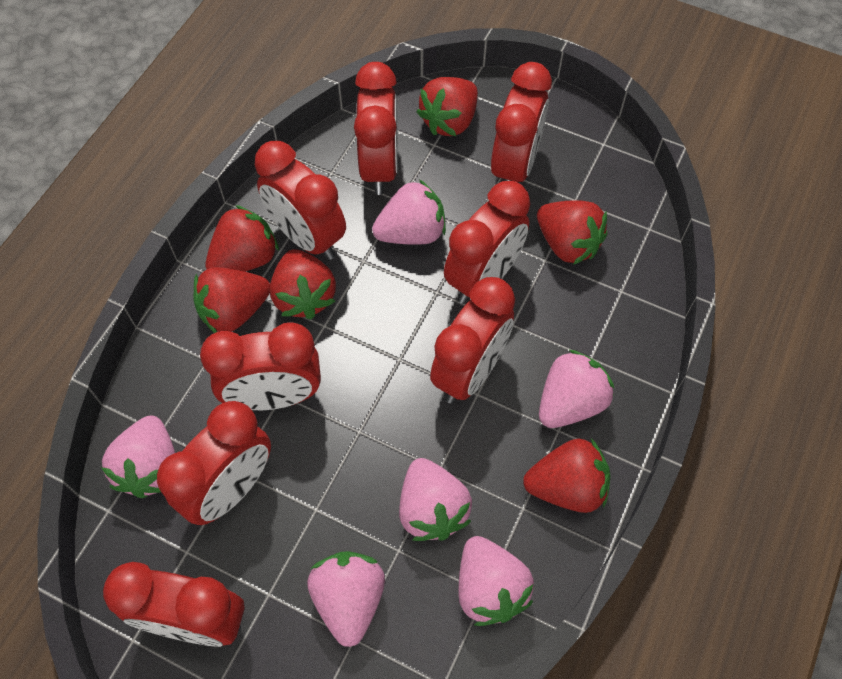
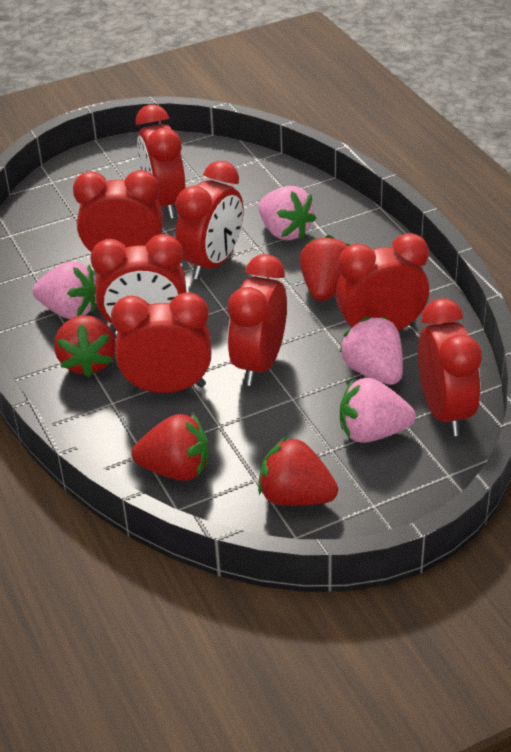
pink strawberry: [101,416,175,498] [307,551,385,647] [372,179,446,245] [399,458,472,541] [458,536,534,626] [539,350,614,428] = 6 -> [33,261,96,319] [259,186,316,240] [339,317,403,385] [340,378,416,443] = 4
red strawberry: [193,267,270,333] [206,205,279,272] [270,249,336,319] [417,77,478,136] [523,439,611,513] [537,200,608,265] = 6 -> [54,315,116,377] [131,414,209,481] [258,436,338,506] [300,235,350,301] = 4

